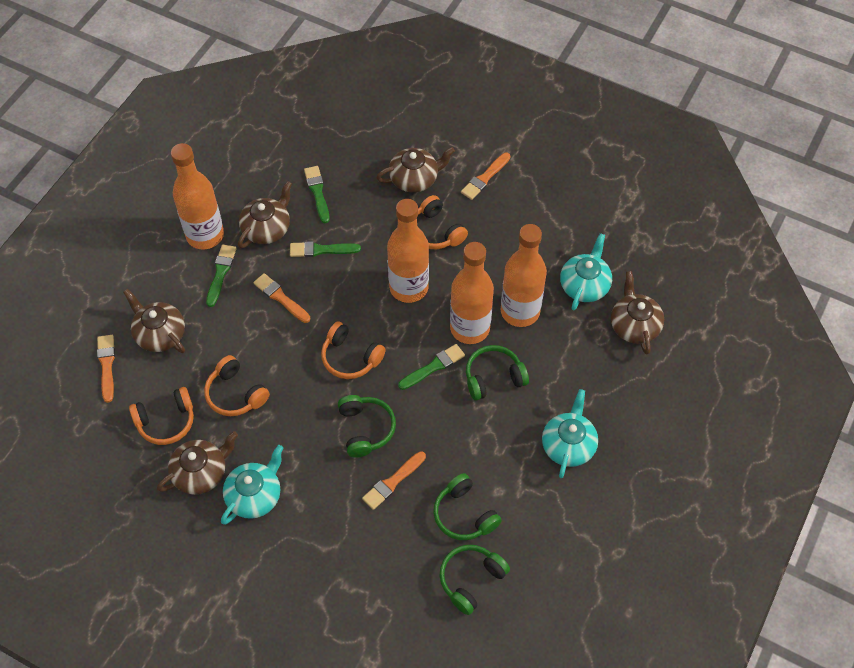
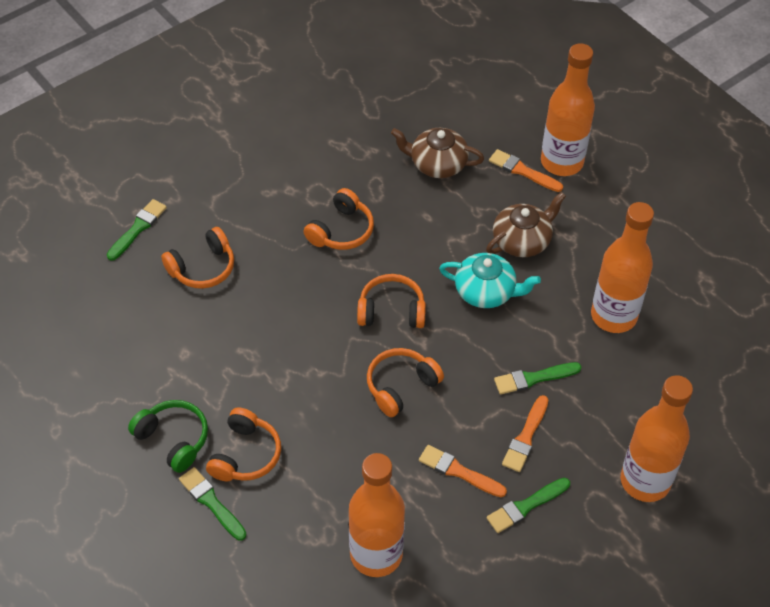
brown teapot: [123,289,185,353] [157,431,238,495] [238,181,292,248] [376,147,455,193] [611,271,664,355] = 5 -> [391,128,484,178] [486,192,566,257] = 2
green headphones: [338,395,396,458] [433,473,502,540] [439,544,510,615] [466,345,529,401] = 4 -> [128,400,208,473] = 1
orange brush: [97,335,115,403] [253,273,310,323] [362,451,426,510] [461,153,510,200] = 4 -> [419,445,507,497] [489,149,563,192] [502,395,549,472] = 3
orange headphones: [129,387,194,445] [204,355,270,416] [321,322,386,379] [418,195,468,249] = 4 -> [161,227,234,289] [206,407,281,481] [304,188,374,250] [357,274,426,328] [367,348,444,417] = 5
turquoise teapot: [221,445,284,525] [542,389,598,478] [560,233,612,310] = 3 -> [439,253,541,308] = 1

